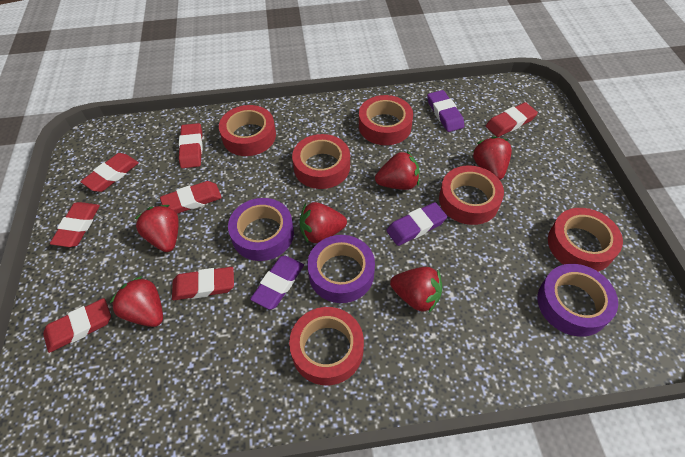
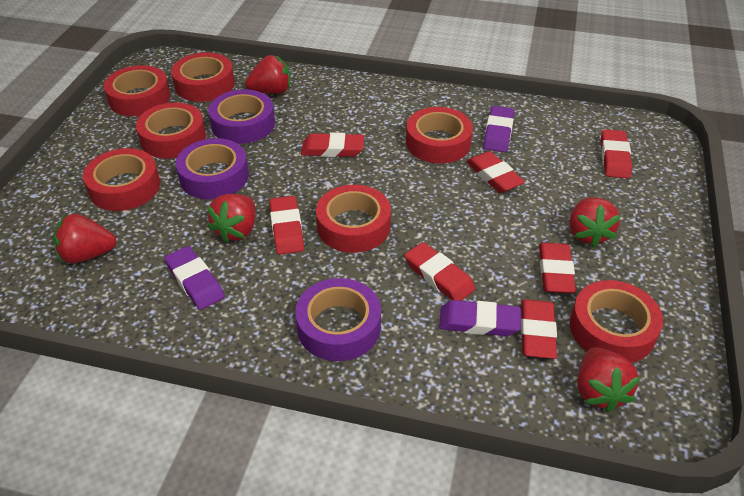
red strawberry: [110,276,163,327] [135,205,179,252] [300,202,347,243] [375,151,420,190] [390,267,442,314] [473,136,512,180] = 6 -> [53,214,117,264] [207,194,256,243] [245,55,290,94] [570,197,620,247] [578,347,640,413] = 5
red tape: [219,105,276,156] [289,307,364,385] [292,134,350,189] [359,95,413,145] [439,166,504,225] [548,208,623,272] = 6 -> [83,148,160,211] [104,65,171,116] [136,102,206,159] [171,53,235,102] [316,185,391,253] [406,107,473,164] [570,280,663,363] = 7

